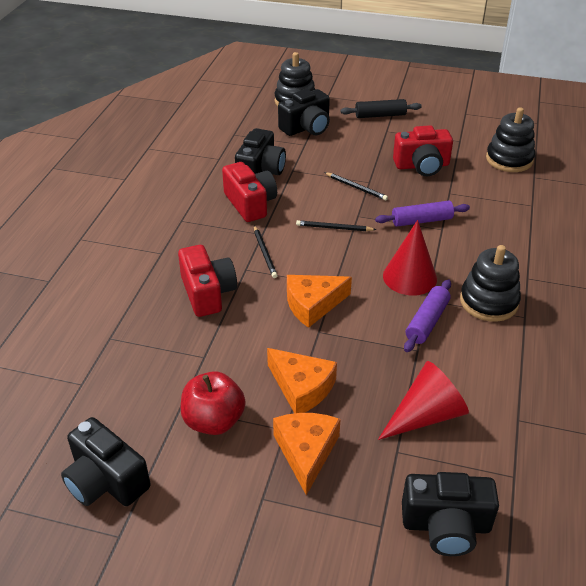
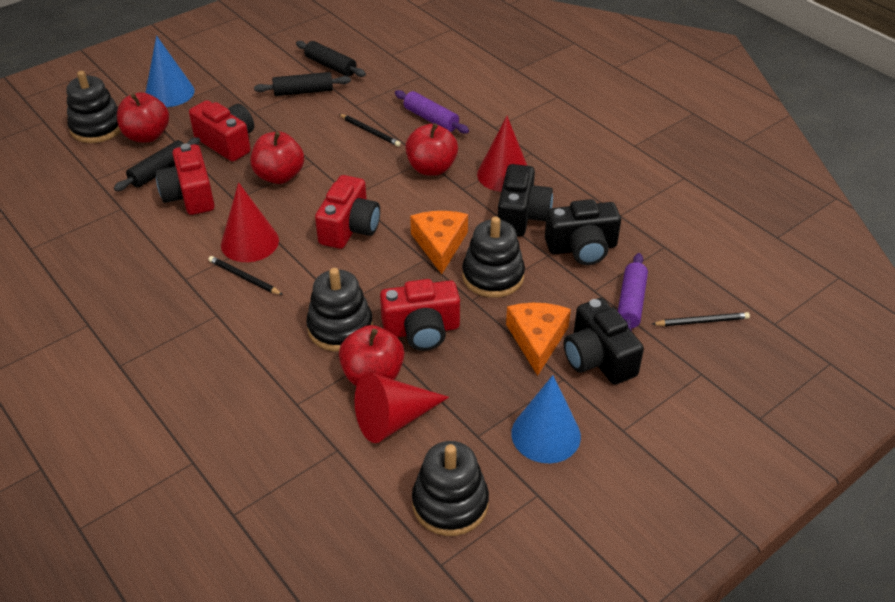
black camera: [61,417,151,506] [235,128,286,175] [278,89,330,136] [402,472,499,556] = 4 -> [498,164,553,236] [545,199,621,265] [564,298,644,385] = 3
black rolling pin: [340,99,422,118] = 1 -> [114,137,200,191] [254,72,351,96] [296,41,366,77] = 3
black stacking toy: [275,52,316,106] [460,245,521,322] [486,108,535,172] = 3 -> [66,71,121,143] [306,268,373,352] [412,441,489,536] [462,216,525,298] = 4
blue cone: none = 0 -> [145,36,195,107] [511,375,581,463] = 2
orange cheese: [267,348,337,413] [273,413,340,495] [287,275,352,328] = 3 -> [410,211,468,274] [506,303,571,376] = 2
red apple: [181,371,246,435] = 1 -> [117,92,169,142] [251,131,304,184] [339,325,404,386] [405,123,458,176] = 4
red camera: [178,245,237,317] [222,162,277,222] [393,125,453,176] = 3 -> [156,144,215,215] [189,100,254,161] [315,175,380,249] [380,279,460,351] = 4
red cone: [378,361,469,440] [383,220,437,296] = 2 -> [221,182,279,262] [355,373,449,443] [477,116,527,192] = 3

